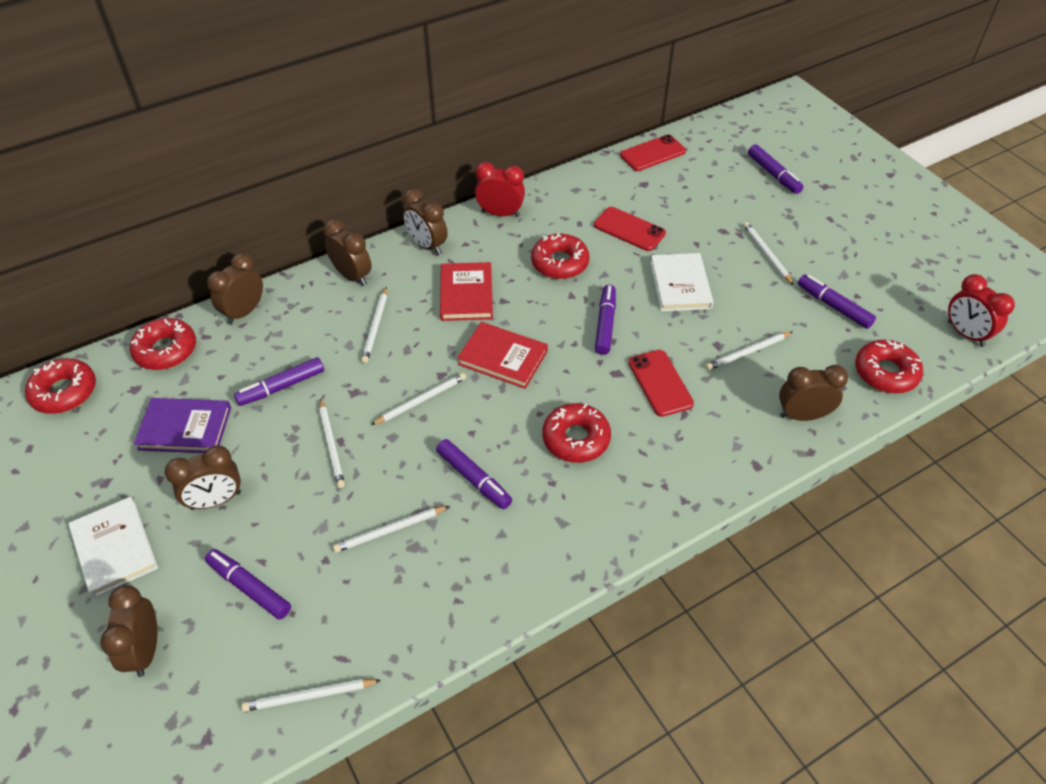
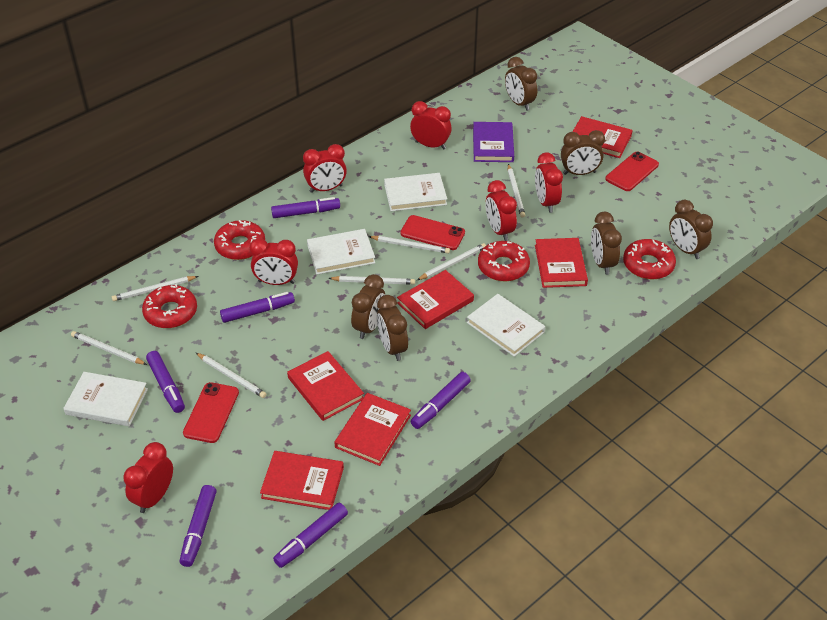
red book: [440,262,493,321] [457,322,548,389] = 2 -> [260,451,344,510] [287,351,364,421] [334,393,411,466] [397,270,474,329] [535,238,588,288] [572,116,633,158] = 6
red clock: [475,162,525,217] [948,274,1015,347] = 2 -> [123,442,173,513] [249,238,298,285] [303,144,347,193] [410,101,452,149] [486,180,517,241] [535,152,563,213] = 6
red donut: [25,358,96,414] [130,318,196,370] [531,233,590,279] [542,403,611,463] [855,340,923,393] = 5 -> [142,284,197,328] [214,220,265,260] [478,241,530,281] [623,239,676,279] = 4
white book: [68,497,158,597] [650,253,713,312] = 2 -> [63,372,148,426] [307,229,375,275] [384,173,447,211] [467,294,545,357] = 4

